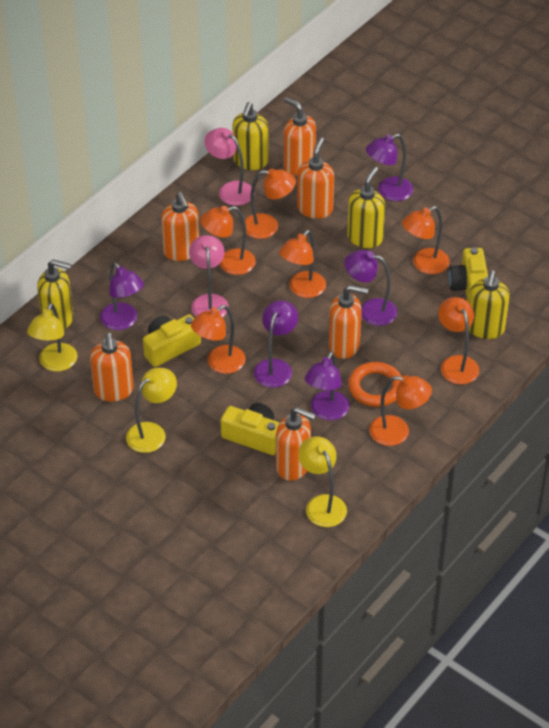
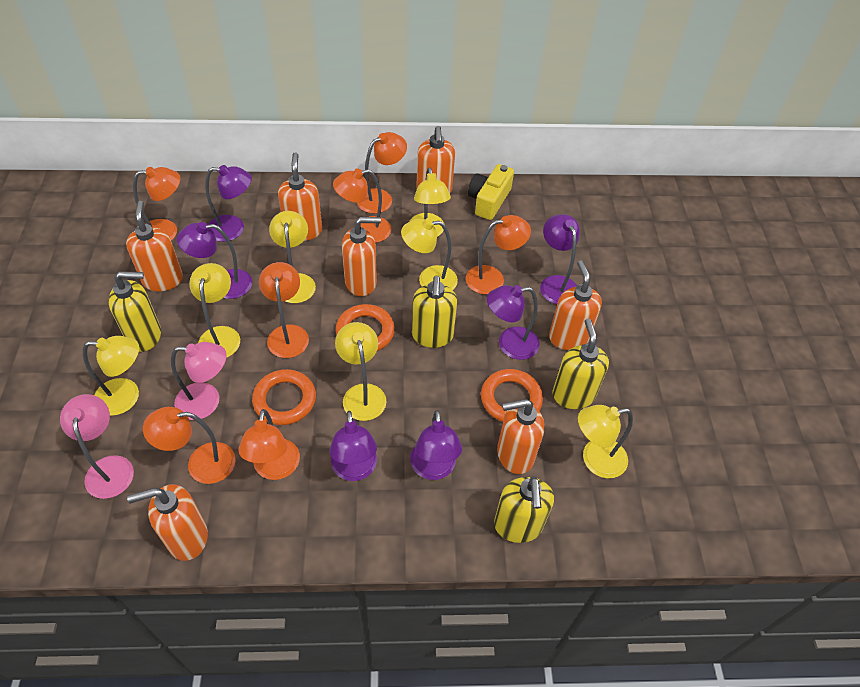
orange ring: [348,362,402,407] = 1 -> [252,369,316,425] [336,304,395,351] [481,369,543,422] = 3
orange soap dispenser: [90,333,134,402] [161,192,199,261] [276,407,316,481] [283,97,316,175] [297,137,334,219] [329,285,368,359] = 6 -> [126,201,183,292] [127,484,208,561] [278,152,322,241] [342,217,381,296] [416,126,455,193] [497,399,544,474] [549,260,602,350] = 7
purple lamp: [100,262,144,330] [254,300,298,388] [305,352,350,420] [345,250,397,326] [366,134,413,201] = 5 -> [177,222,252,299] [205,165,252,242] [329,411,377,481] [410,410,462,480] [487,285,540,360] [540,214,580,304] = 6
yellow camera: [143,314,201,367] [220,403,280,455] [448,247,488,302] = 3 -> [468,164,514,220] = 1
yellow lamp: [27,303,78,372] [126,368,177,453] [298,436,347,527] = 3 -> [83,336,139,416] [189,263,240,358] [269,211,316,303] [335,322,386,421] [401,218,458,290] [409,167,451,237] [578,405,633,478] = 7

